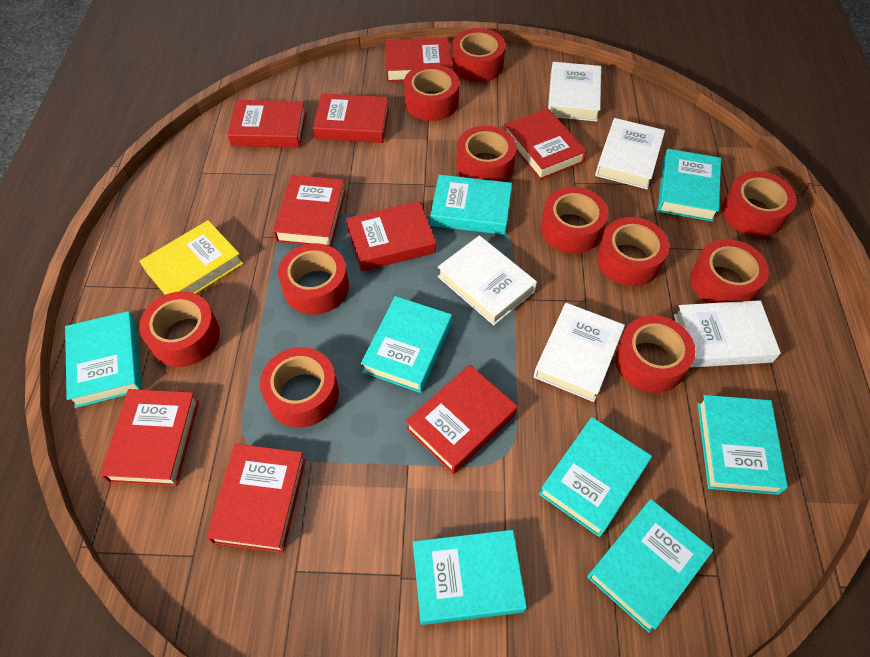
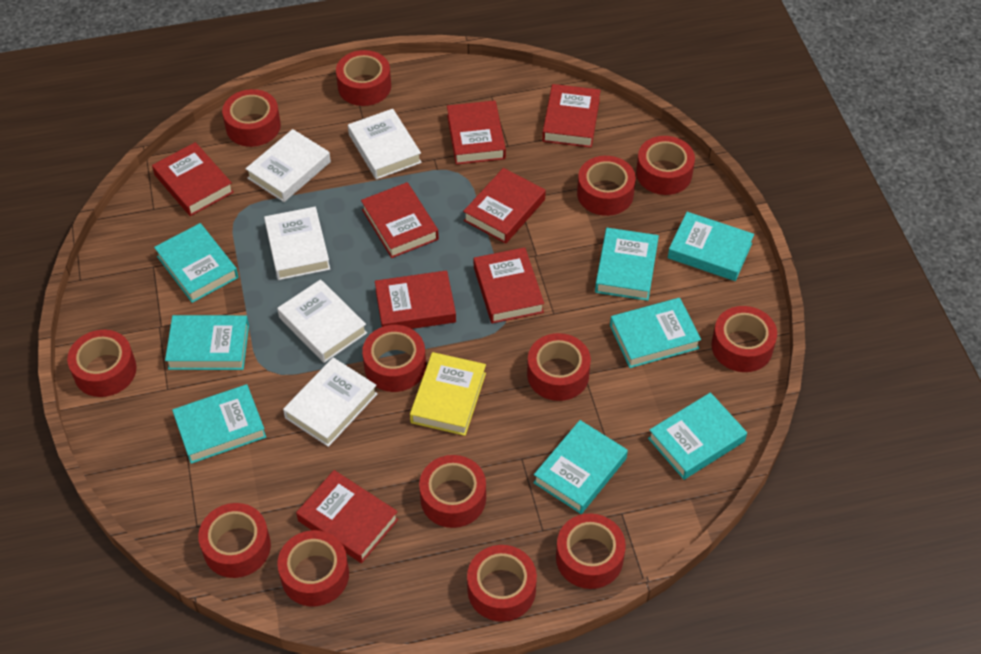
red book: [100,389,199,486] [207,444,306,553] [227,100,306,148] [273,175,346,247] [313,93,389,143] [346,201,436,271] [385,38,452,82] [406,364,518,474] [505,108,587,180] = 9 -> [152,142,234,216] [296,470,399,563] [361,182,439,258] [375,270,456,329] [447,100,506,165] [463,168,546,244] [474,247,544,324] [542,84,601,148] = 8
red tape: [139,291,220,367] [260,347,339,427] [278,243,349,315] [404,64,459,121] [452,28,506,82] [456,126,517,182] [541,187,608,254] [597,217,669,286] [615,315,696,393] [690,239,769,303] [722,171,797,237] = 11 -> [67,330,137,397] [198,503,271,578] [222,89,281,147] [277,530,349,606] [336,50,391,106] [362,325,426,392] [419,455,486,528] [467,545,537,622] [527,333,591,401] [556,513,626,589] [577,156,636,216] [636,136,695,195] [711,306,777,372] = 13

